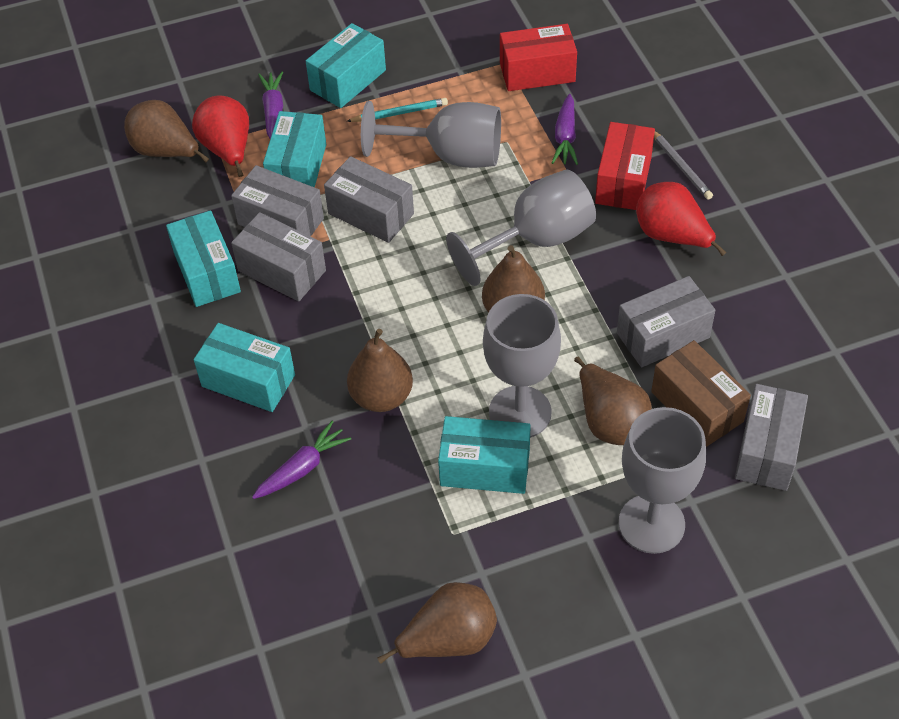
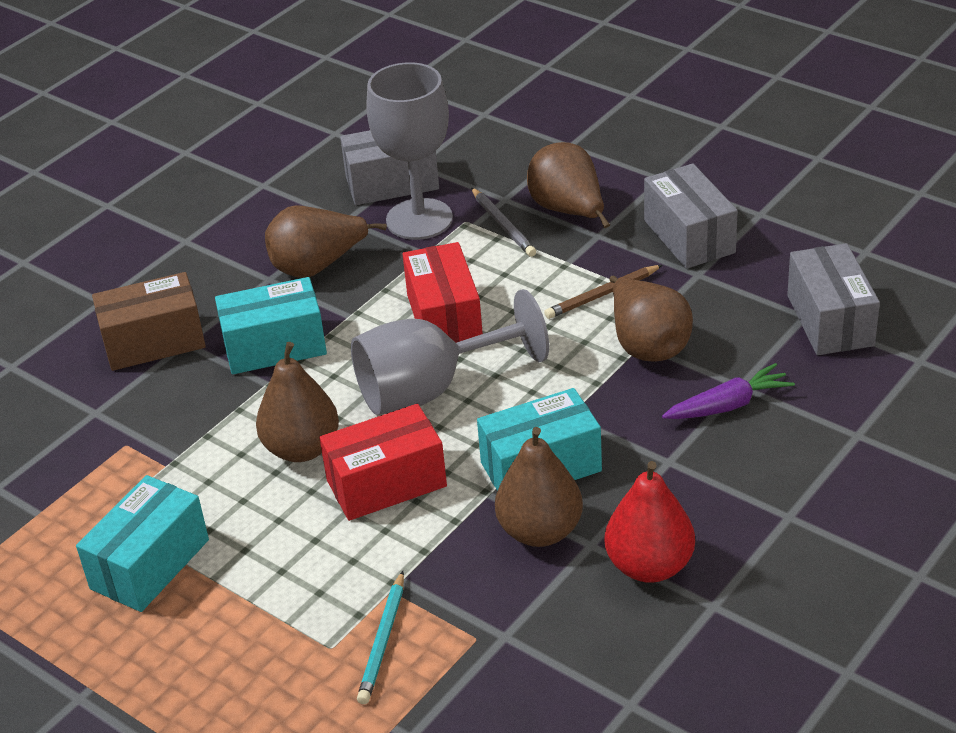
brown pencil: none = 0 -> [544,265,662,319] = 1
grey box: [231,165,324,236] [231,212,326,301] [324,156,414,243] [617,276,715,367] [735,384,808,491] = 5 -> [340,130,439,205] [644,163,738,269] [787,243,880,355] = 3
grey goblet: [361,101,501,168] [446,169,596,286] [483,294,561,438] [619,407,706,554] = 4 -> [351,289,549,415] [367,62,453,240] = 2
purple carrot: [252,421,351,499] [258,72,283,139] [552,94,578,165] = 3 -> [662,363,795,419] = 1
red pear: [192,96,249,177] [636,182,726,256] = 2 -> [604,461,695,583] = 1
turquoise box: [166,210,241,307] [194,323,295,412] [263,111,326,187] [306,23,386,108] [438,416,531,494] = 5 -> [76,475,209,612] [215,277,327,374] [477,388,602,491] = 3

